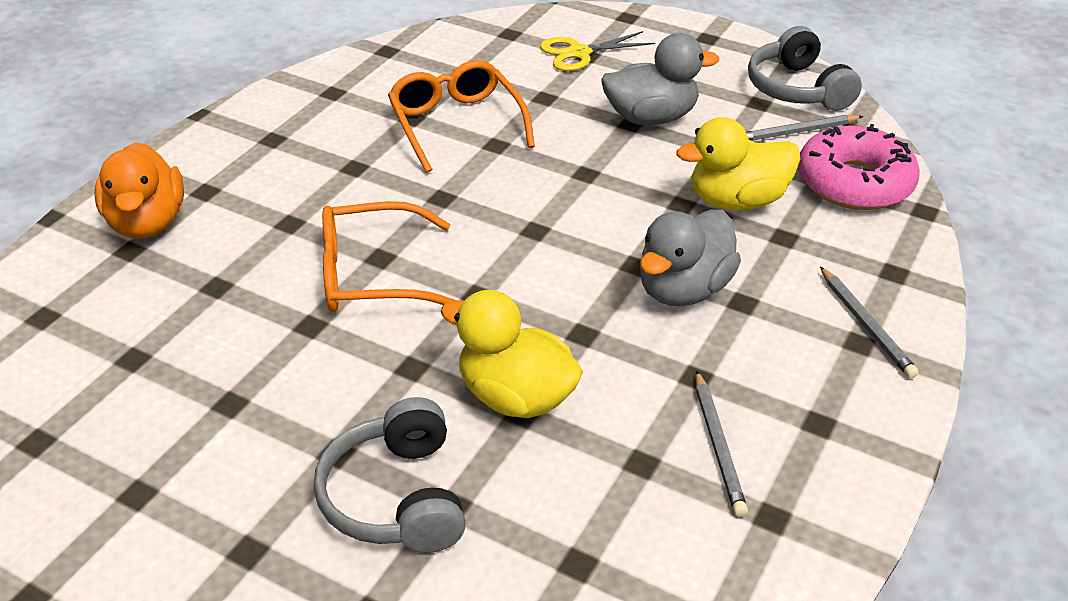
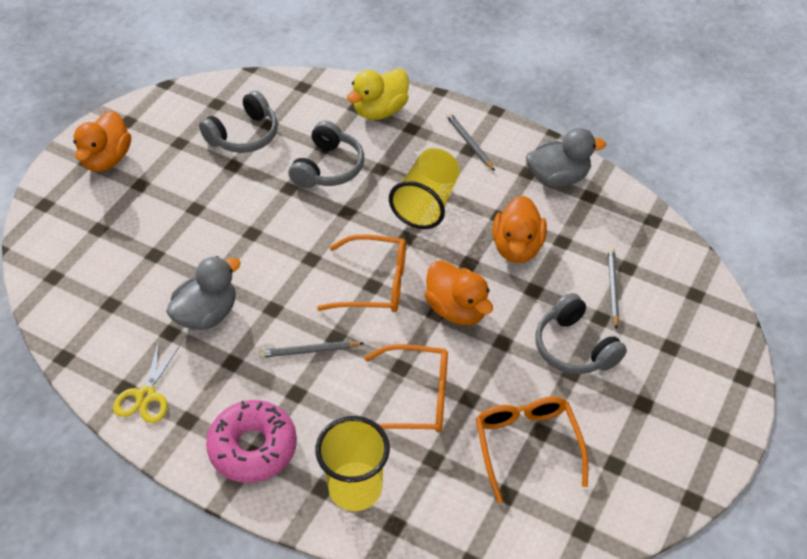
grey headphones: [314,397,466,553] [748,26,862,111] = 2 -> [199,90,278,153] [289,121,364,188] [536,293,627,374] = 3
orange duck: [94,142,184,239] = 1 -> [73,111,131,172] [425,260,493,325] [492,196,547,263] = 3
orange glasses: [322,201,458,312] [388,60,535,173] = 2 -> [317,234,406,312] [364,344,448,433] [476,396,588,503] = 3
yellow cup: none = 0 -> [315,416,390,511] [389,148,460,229] = 2
yellow duck: [441,290,583,418] [676,117,800,210] = 2 -> [347,68,409,120] = 1

